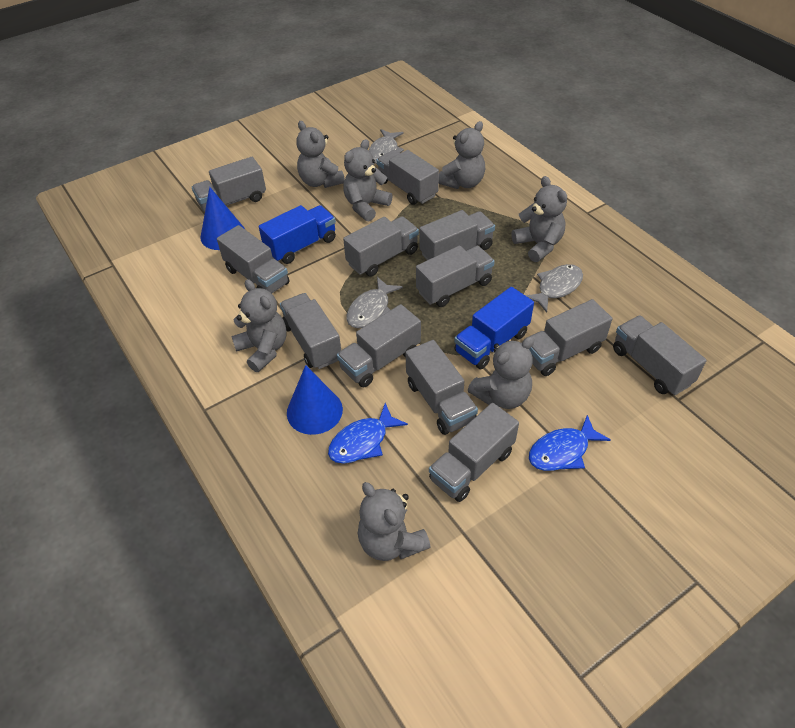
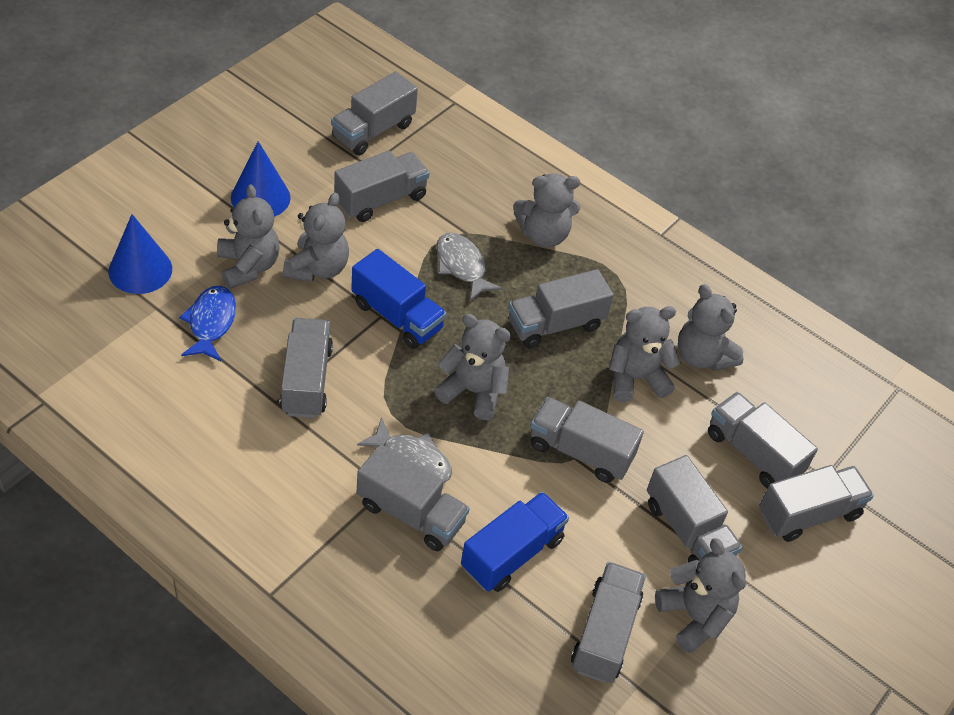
blue fish: [328,403,408,464] [529,415,611,471] = 2 -> [179,286,236,361] = 1
grey fish: [346,277,403,328] [369,129,404,164] [525,264,583,313] = 3 -> [357,417,452,484] [436,233,503,301] = 2
grey truck: [192,157,266,212] [217,225,290,293] [280,293,341,369] [337,304,421,387] [343,216,419,277] [377,150,439,205] [406,340,478,435] [416,245,495,307] [419,210,495,260] [429,403,519,502] [524,299,612,376] [613,315,707,395] = 12 -> [280,318,333,418] [331,71,418,155] [334,151,430,222] [357,445,470,551] [509,269,613,348] [531,397,644,483] [571,562,646,683] [647,455,742,563] [708,392,818,488] [759,465,874,542] = 10

